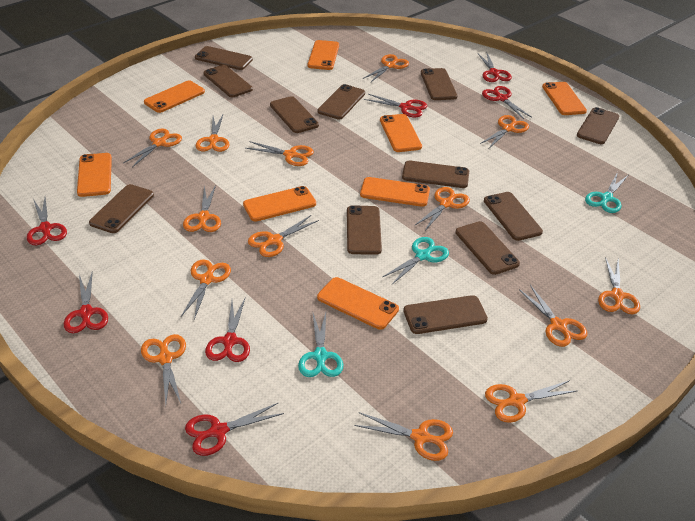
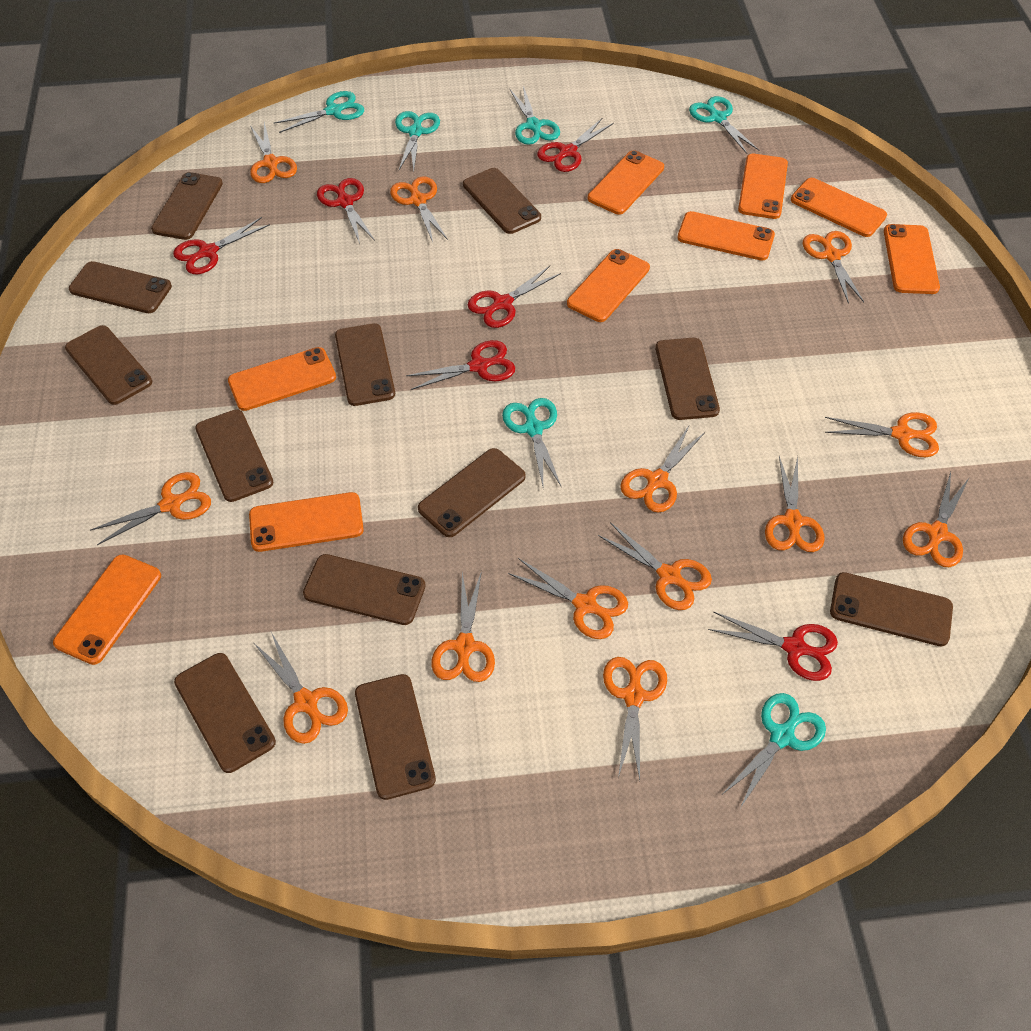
orange phone: [77,153,112,197] [144,81,205,113] [243,186,316,222] [308,40,339,70] [317,277,399,330] [360,177,430,207] [380,114,422,152] [542,82,587,115] = 8 -> [53,554,161,665] [228,347,336,411] [249,492,364,552] [567,249,650,322] [588,150,664,215] [677,211,775,261] [738,154,788,219] [791,178,887,237] [884,224,940,294] = 9
orange scissors: [123,129,182,167] [141,334,186,404] [181,259,231,320] [183,185,221,232] [196,115,230,152] [245,141,314,166] [248,215,319,257] [354,412,453,461] [363,54,409,82] [415,187,470,231] [480,115,529,148] [485,380,577,423] [519,285,587,347] [598,257,640,314] = 14 -> [90,472,211,545] [250,122,297,183] [254,632,348,744] [390,177,448,242] [431,571,495,682] [508,558,628,639] [598,522,712,610] [603,657,667,780] [620,426,705,513] [765,456,824,552] [803,231,864,304] [825,412,939,457] [903,472,969,567] = 13
red scissors: [27,197,67,245] [64,271,108,333] [185,403,284,456] [205,299,250,362] [364,94,427,118] [478,53,512,82] [482,86,531,119] = 7 -> [173,217,270,274] [317,178,375,244] [406,340,515,390] [468,266,561,328] [537,118,614,172] [708,611,838,681] = 6
turquoise scissors: [298,313,343,377] [383,237,449,284] [585,172,628,213] = 3 -> [274,91,364,133] [395,111,440,171] [502,398,562,487] [510,86,560,145] [689,96,759,154] [723,693,826,808] = 6

